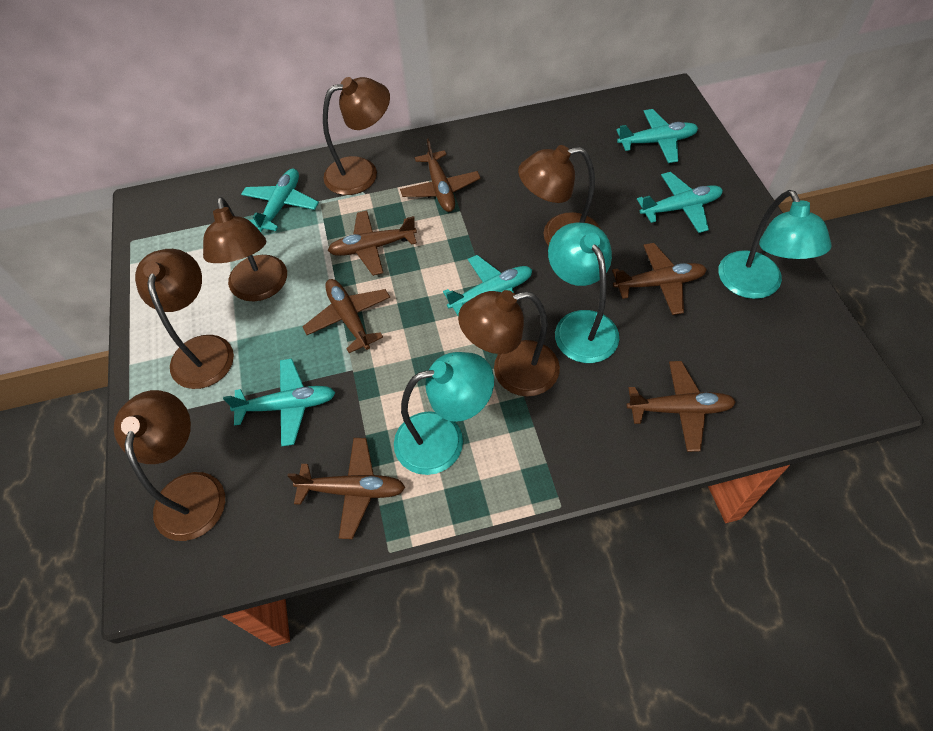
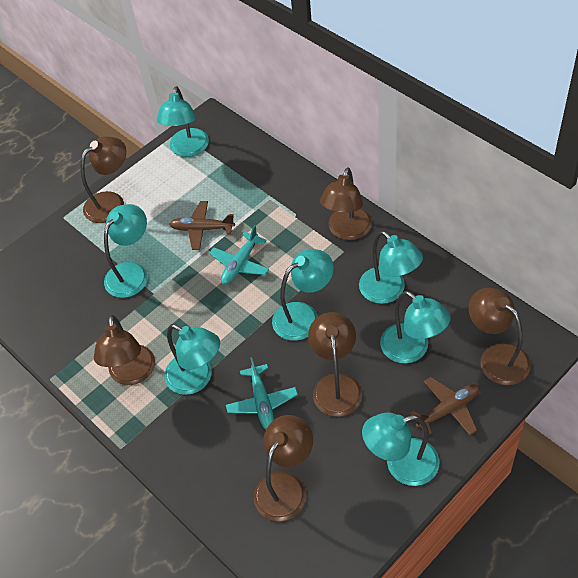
brown plane: [287,438,406,539] [302,279,390,353] [328,211,417,276] [400,139,481,212] [612,243,707,315] [627,361,736,452] = 6 -> [169,201,235,250] [410,377,479,435] = 2
turquoise lamp: [394,352,494,475] [548,223,619,363] [718,190,831,299] = 3 -> [104,204,148,298] [157,86,209,157] [164,324,220,395] [272,249,334,341] [359,231,423,304] [362,413,439,486] [380,291,451,363] = 7
turquoise plane: [223,359,336,446] [241,169,319,232] [443,255,532,315] [616,109,698,163] [637,172,723,233] = 5 -> [209,225,269,285] [226,357,298,429] = 2

